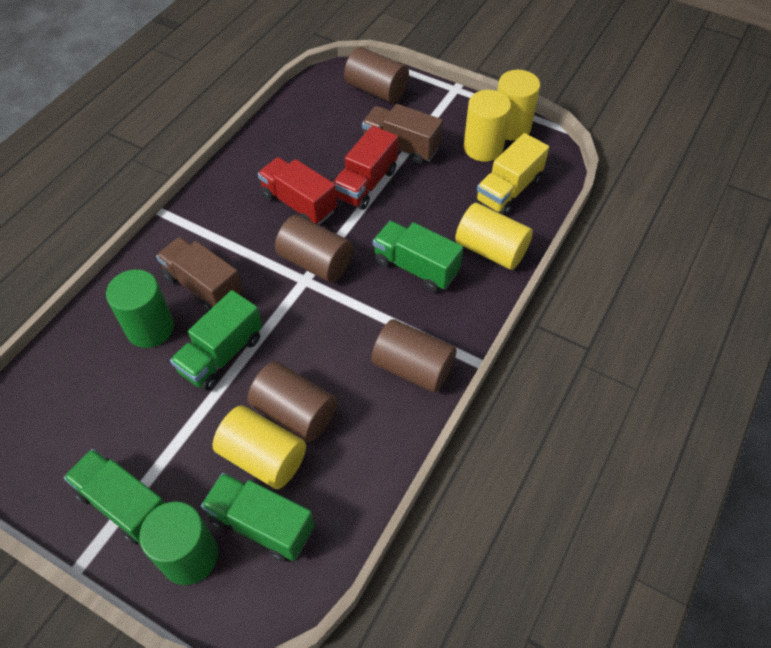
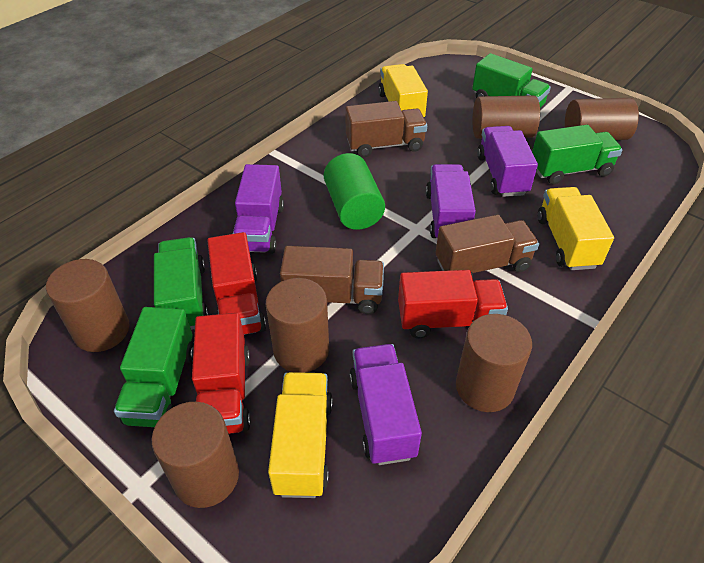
brown cylinder: [247,361,337,442] [275,215,353,282] [344,47,409,103] [371,319,456,393] = 4 -> [46,259,129,352] [151,402,239,508] [266,278,329,373] [456,314,532,412] [472,95,540,139] [565,98,639,140] = 6
brown truck: [156,237,243,311] [362,104,443,165] = 2 -> [280,246,384,314] [345,101,427,158] [435,215,539,278] = 3
green cylinder: [106,269,174,348] [139,501,218,585] = 2 -> [324,153,385,230] = 1
purple truck: none = 0 -> [233,164,284,254] [349,344,422,465] [426,164,476,238] [477,126,538,197] = 4
red truck: [258,157,337,225] [333,126,398,210] = 2 -> [192,313,251,434] [207,232,266,335] [398,270,508,338] = 3
yellow cylinder: [212,406,306,489] [455,203,533,270] [464,90,511,162] [497,70,540,141] = 4 -> none = 0
yellow truck: [475,133,549,216] = 1 -> [268,372,333,498] [378,64,428,118] [538,187,614,270] = 3

